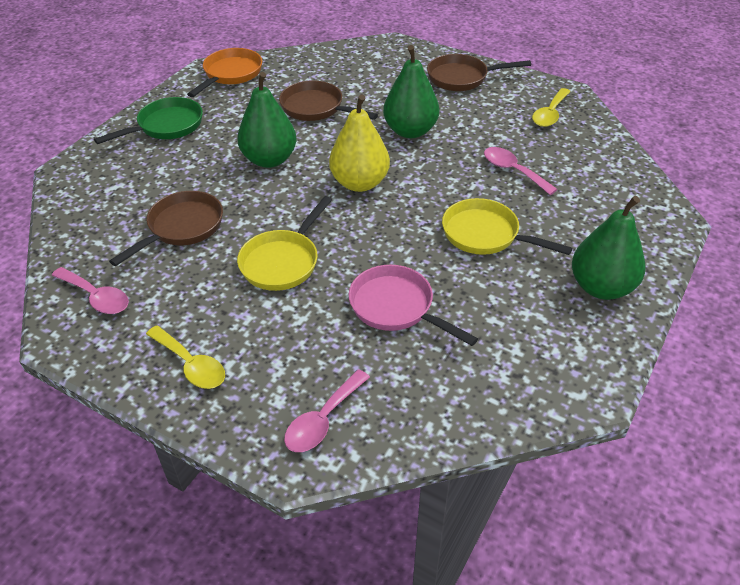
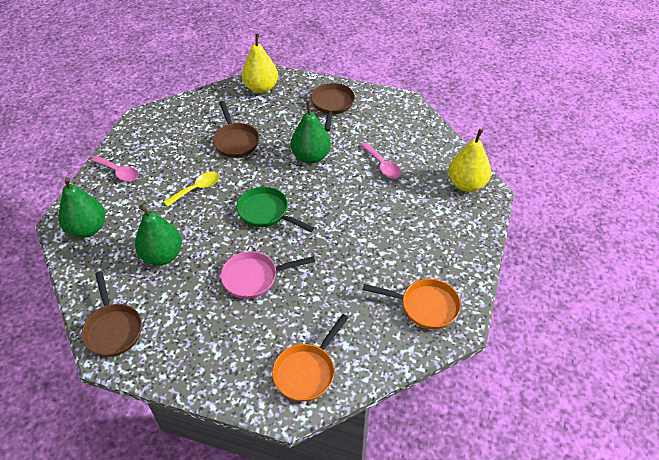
orange pan: [187,48,262,97] = 1 -> [272,314,349,402] [362,279,461,329] = 2
pink spoon: [51,267,129,314] [284,369,370,452] [484,147,558,195] = 3 -> [91,156,138,182] [361,143,401,178] = 2
yellow pan: [237,196,332,291] [442,198,572,255] = 2 -> none = 0
yellow pear: [329,95,390,192] = 1 -> [242,33,278,93] [448,129,491,192] = 2
yellow spoon: [146,326,225,389] [532,88,571,127] = 2 -> [164,172,219,207] = 1

